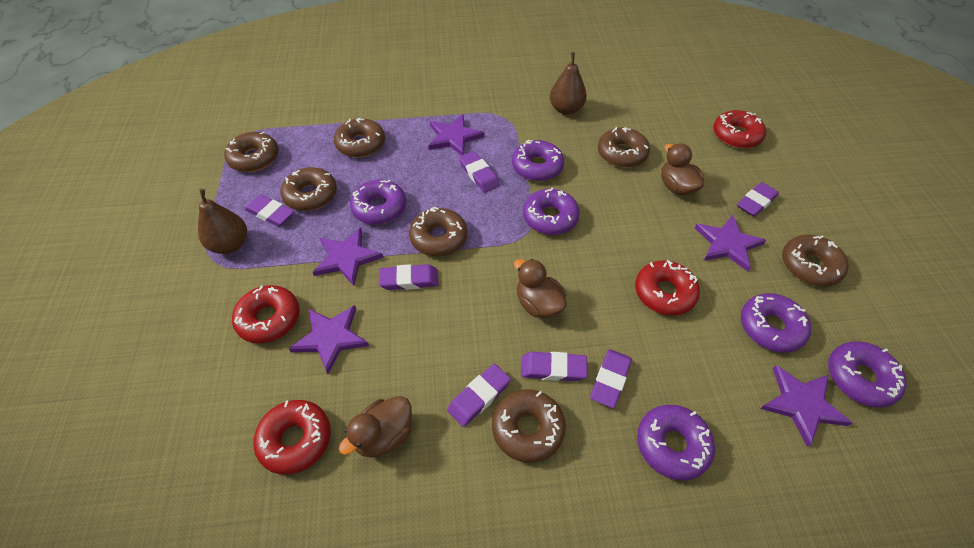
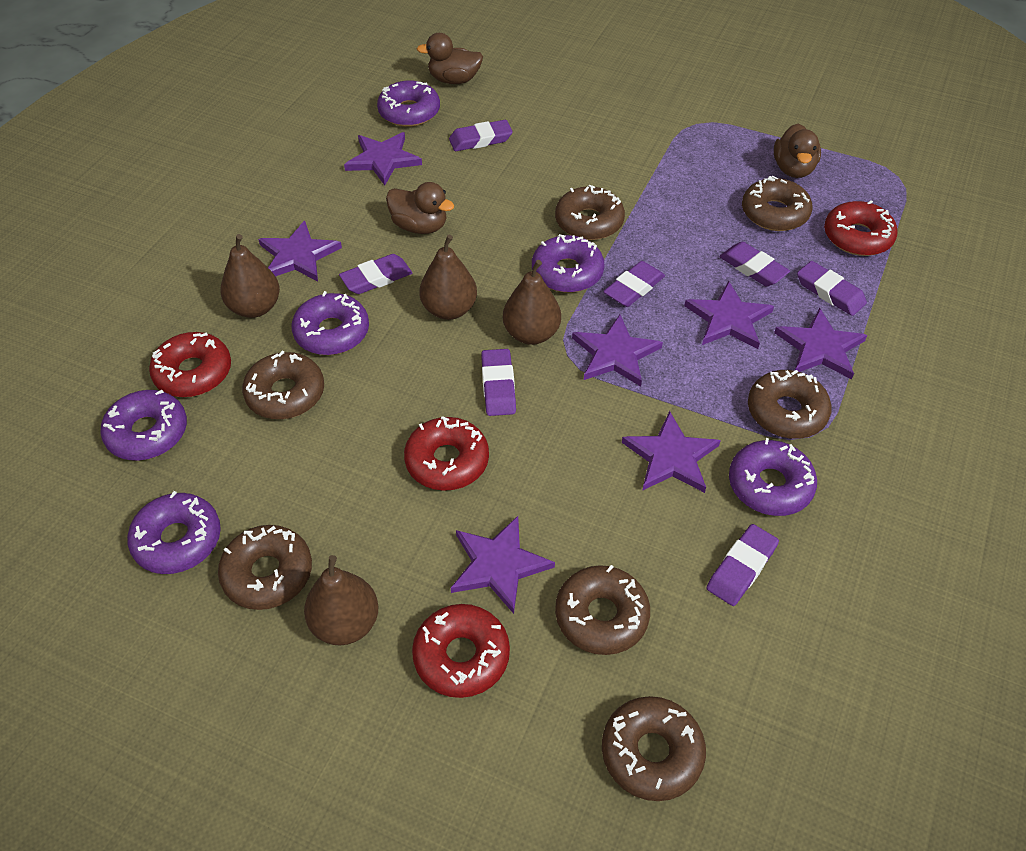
brown pear: [198,189,247,254] [550,52,587,115] = 2 -> [220,234,280,318] [304,555,379,646] [419,235,477,320] [503,260,561,345] = 4
purple star: [289,305,369,374] [313,228,383,286] [428,114,485,156] [695,215,766,271] [760,365,852,447] = 5 -> [258,220,342,282] [344,132,422,185] [451,516,555,614] [572,315,663,386] [622,411,721,493] [684,281,774,349] [774,308,867,380] = 7

